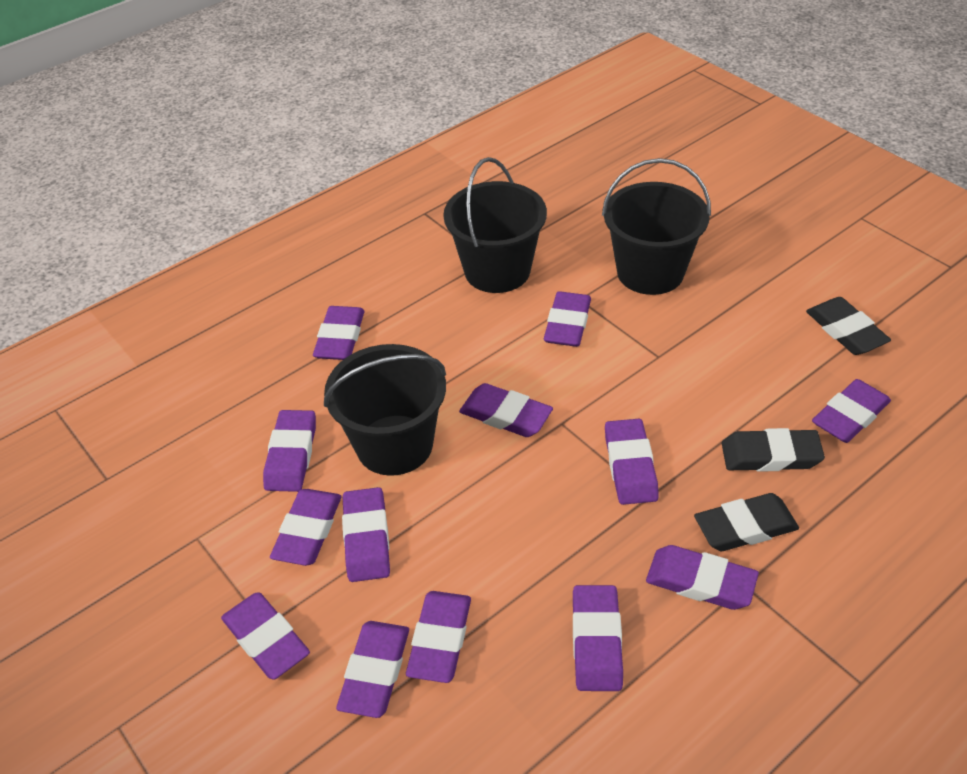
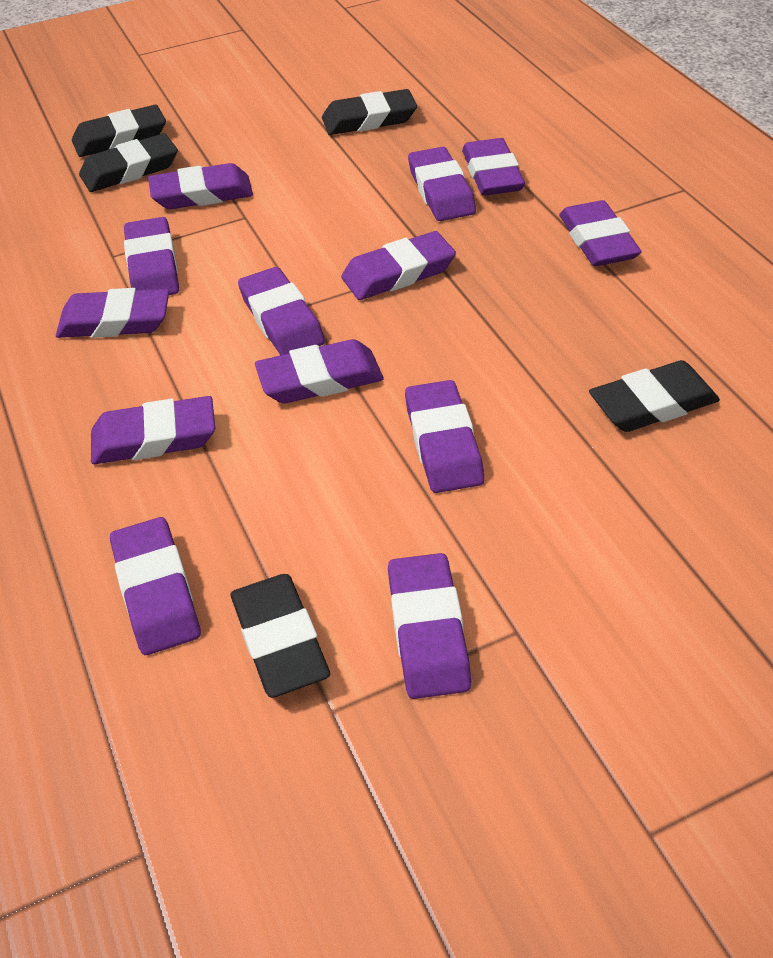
black bucket: [324,344,446,476] [443,157,547,293] [602,158,711,295] = 3 -> none = 0
black eraser: [694,493,799,551] [722,428,825,472] [806,297,891,355] = 3 -> [72,105,166,157] [79,133,178,192] [231,574,330,698] [322,89,417,135] [589,360,720,432] = 5

